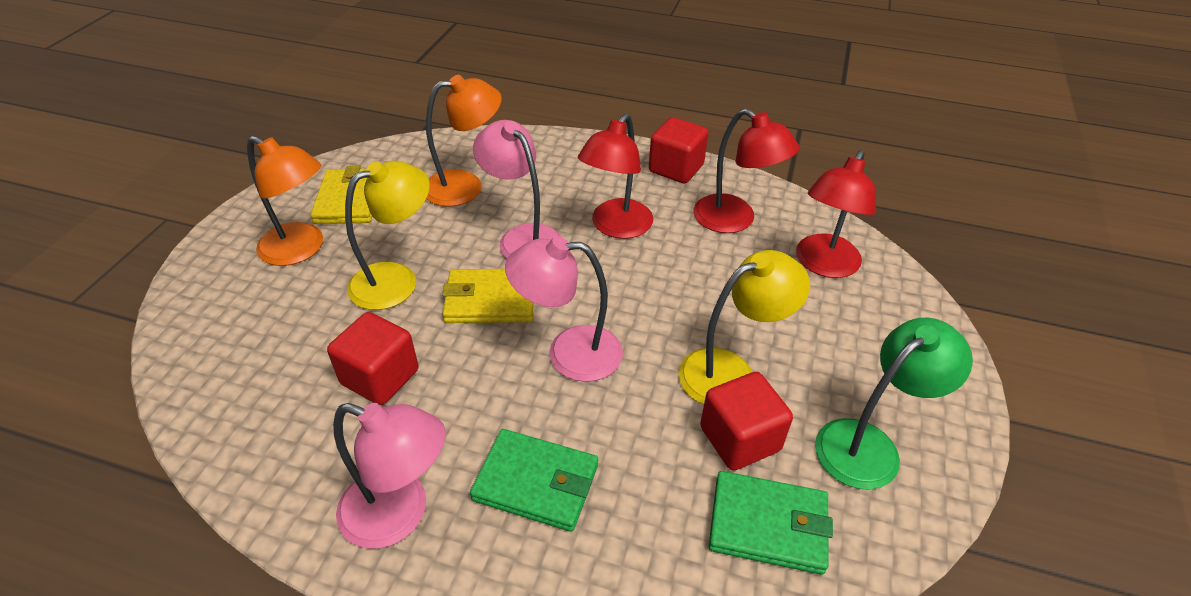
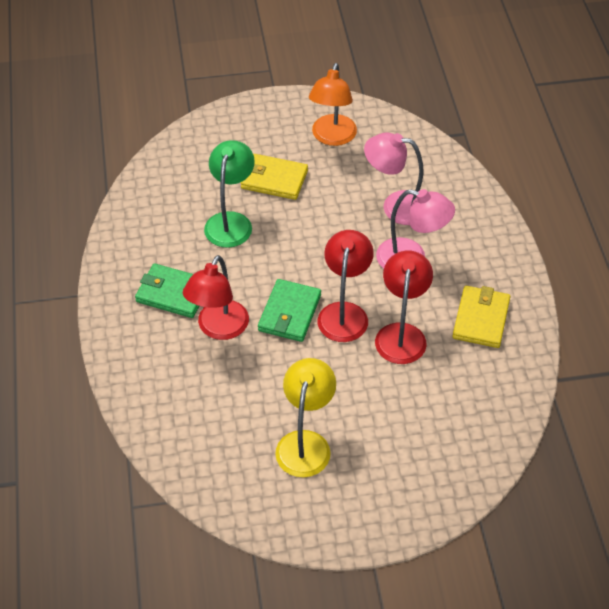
orange lamp: [247,136,323,266] [426,75,502,207] = 2 -> [309,63,357,146] = 1
pink lamp: [333,403,446,549] [473,120,562,259] [505,236,623,382] = 3 -> [364,133,424,225] [376,189,455,269] = 2
red cube: [327,312,419,405] [649,117,709,183] [700,372,793,470] = 3 -> none = 0
yellow lamp: [345,161,430,310] [678,250,810,404] = 2 -> [275,358,336,477] = 1

